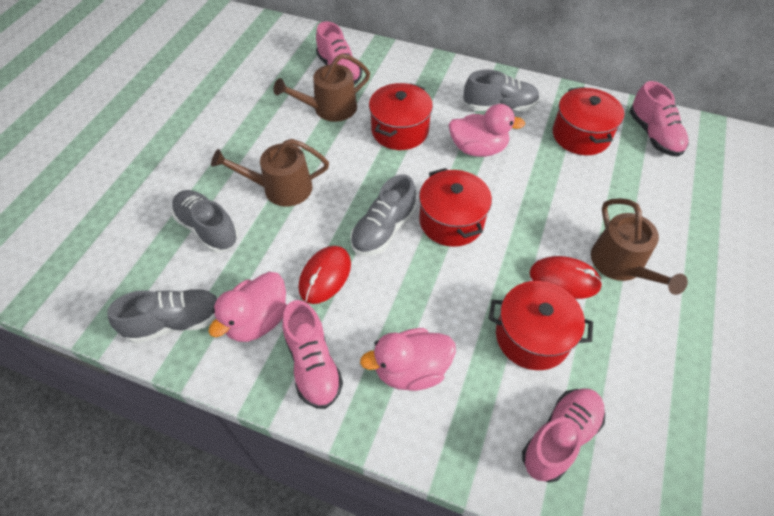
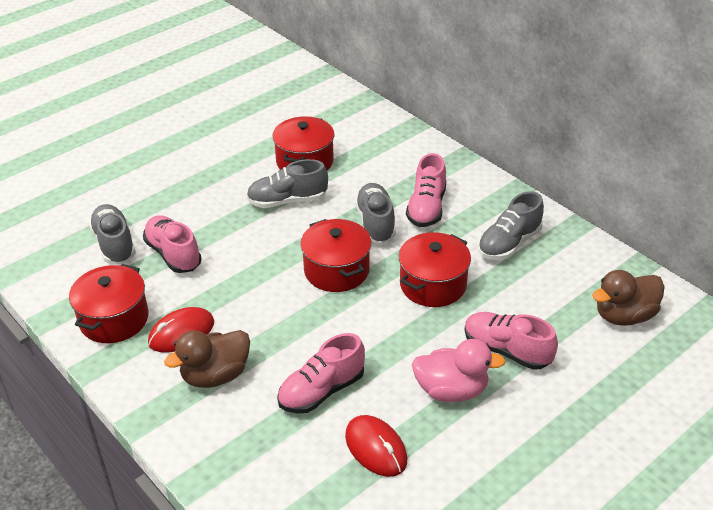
brown duck: none = 0 -> [164,330,250,388] [592,270,665,326] = 2
brown watering can: [211,139,329,206] [273,54,370,122] [591,198,688,295] = 3 -> none = 0
pink duck: [209,272,287,342] [360,328,456,391] [448,104,526,157] = 3 -> [412,339,506,402] = 1

